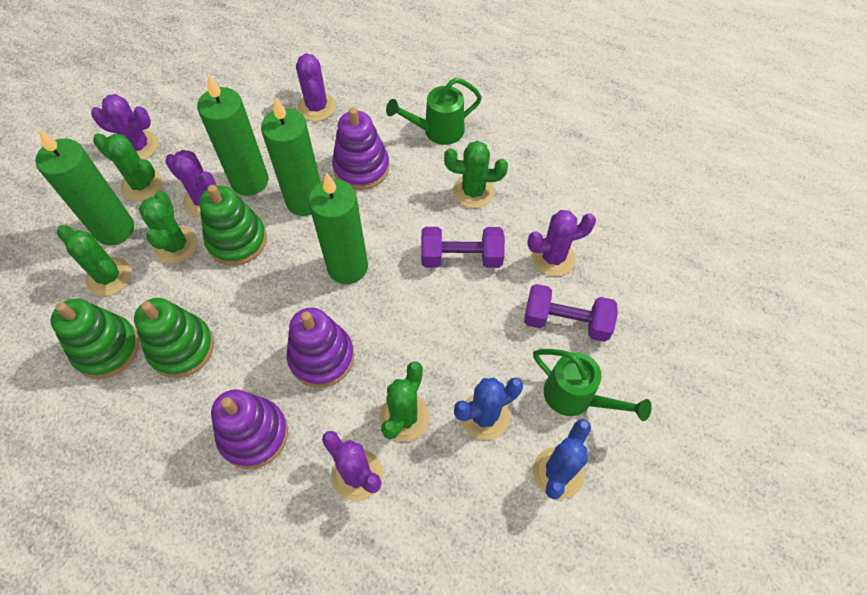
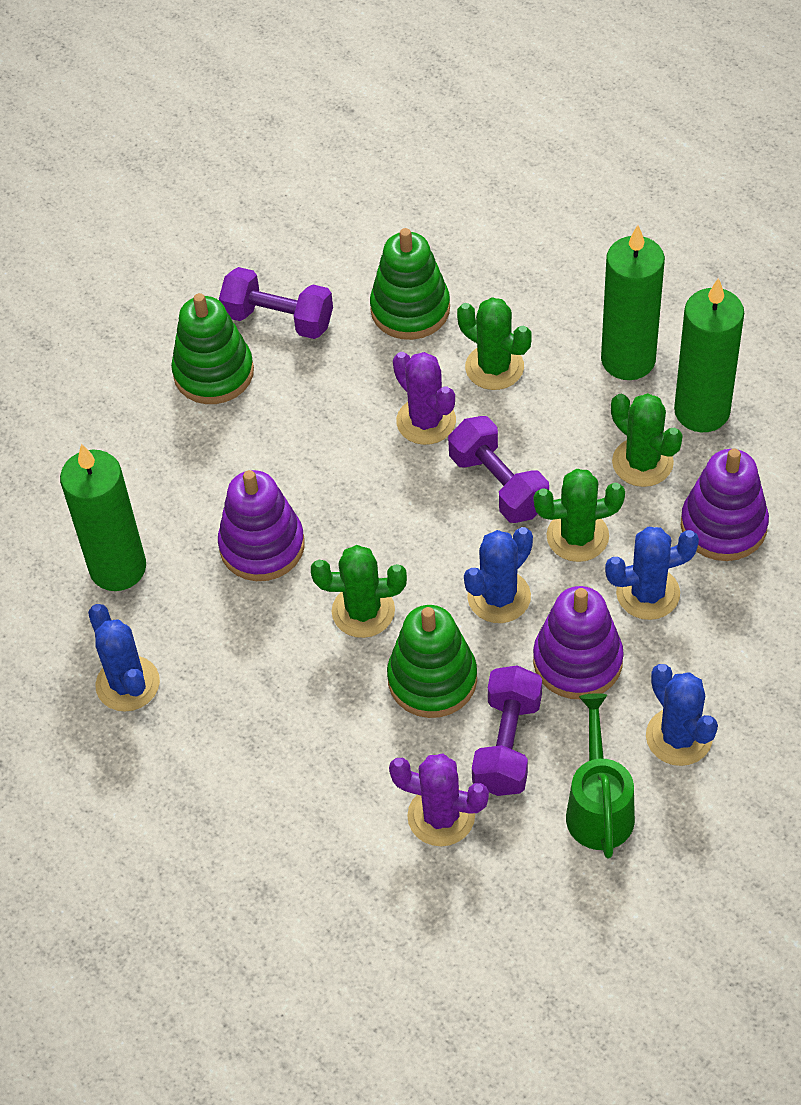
blue cactus: [454,378,523,440] [533,419,591,499] = 2 -> [88,604,160,712] [464,527,533,623] [605,527,699,620] [646,664,718,766] = 4
green cactus: [57,225,131,296] [93,133,163,201] [139,191,198,264] [380,361,429,441] [444,141,508,208] = 5 -> [311,545,407,638] [457,297,532,390] [534,469,625,562] [611,393,683,487] = 4
green candle: [35,129,134,245] [197,75,268,196] [261,97,321,216] [308,173,368,284] = 4 -> [60,444,146,591] [601,225,665,380] [674,277,744,432] = 3
green watering can: [386,78,482,145] [533,349,652,421] = 2 -> [566,693,635,858] = 1
purple cactus: [91,94,158,160] [165,150,218,217] [296,53,336,121] [322,431,383,501] [528,210,596,276] = 5 -> [389,754,489,846] [393,352,456,445] = 2
purple dumbbell: [421,227,505,268] [524,284,618,342] = 2 -> [219,267,333,339] [448,416,549,523] [472,665,542,796] = 3

